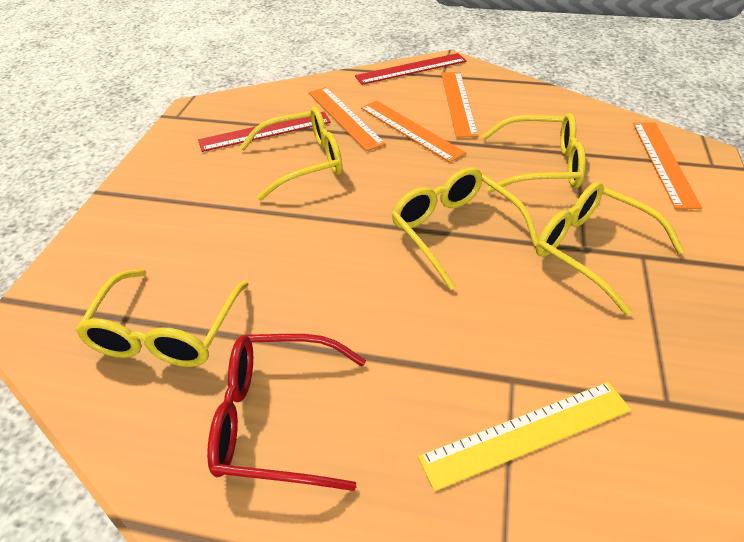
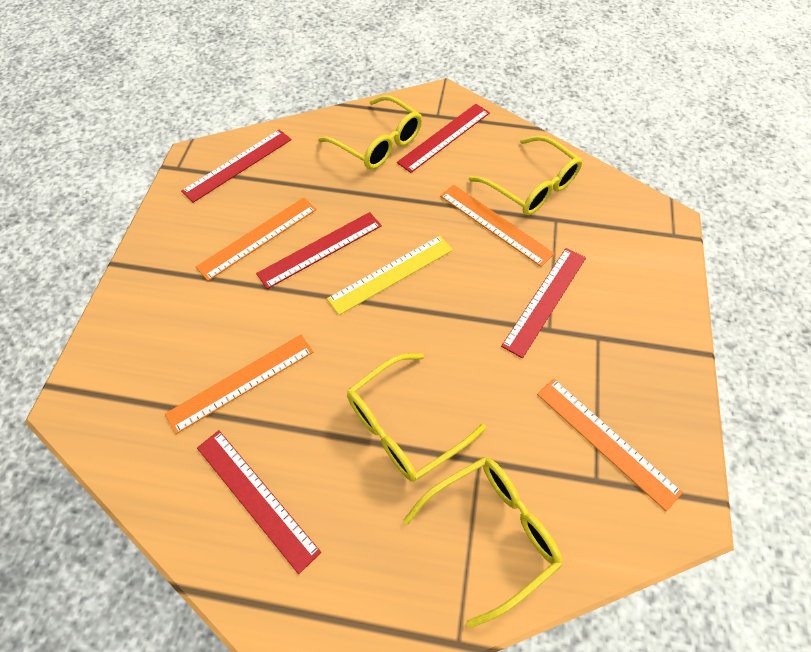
red glasses: [207,334,366,491] = 1 -> none = 0
red ruler: [198,112,331,152] [355,53,467,85] = 2 -> [181,130,292,203] [197,430,321,574] [256,212,382,289] [397,104,490,173] [501,248,586,358] = 5
yellow glasses: [76,269,249,367] [240,107,342,201] [391,167,538,290] [482,113,586,193] [536,182,684,315] = 5 -> [318,95,422,169] [347,353,486,482] [403,457,562,628] [469,135,582,215] = 4

